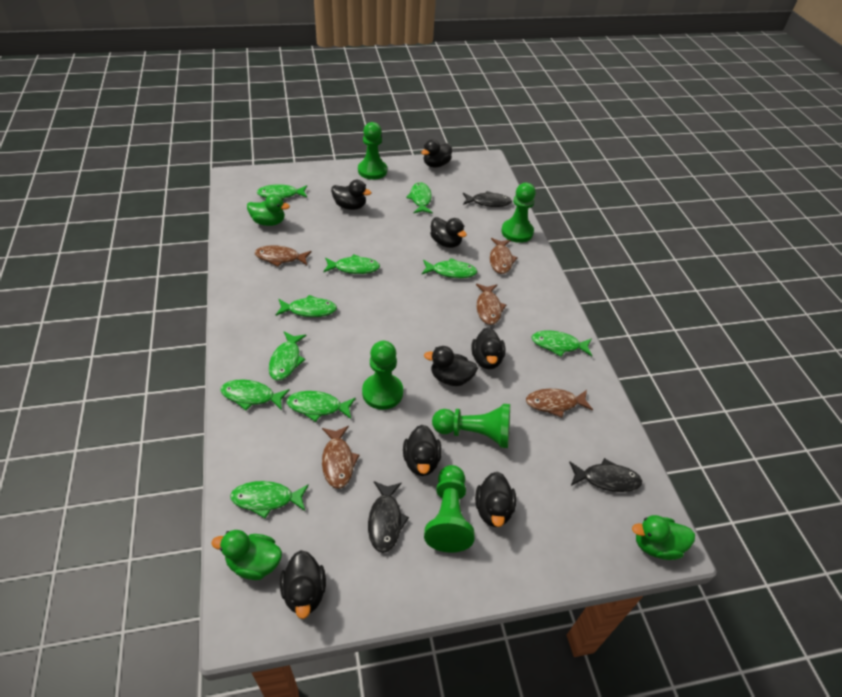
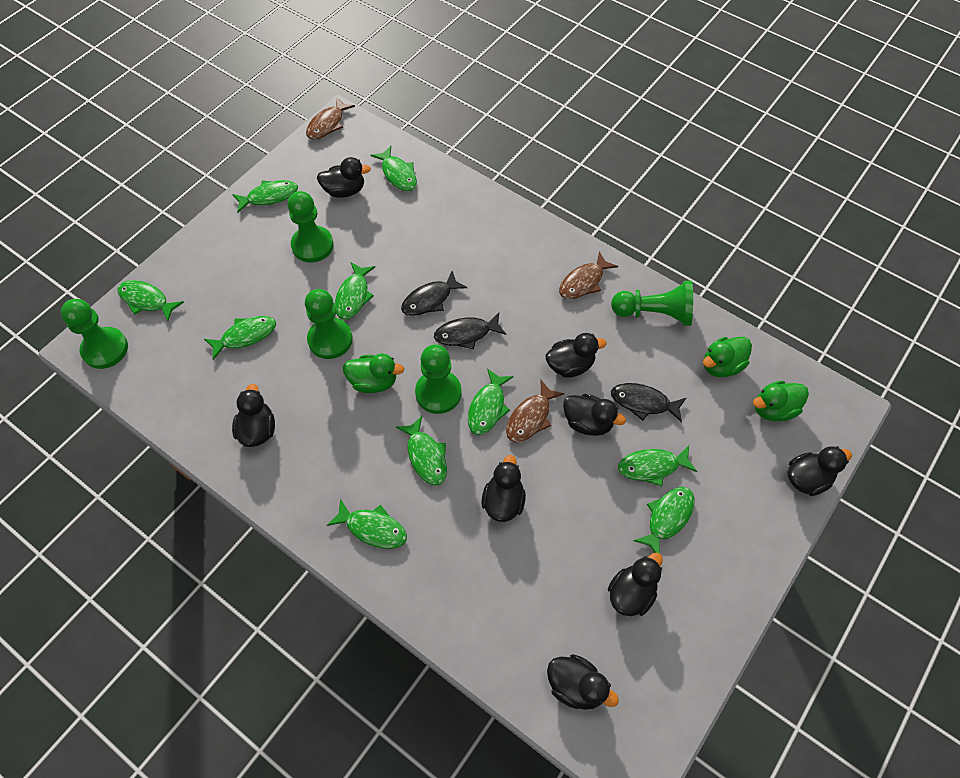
brown fish: [255,245,312,267] [322,426,360,489] [476,284,506,325] [490,238,518,274] [526,389,593,418] = 5 -> [306,97,355,140] [506,380,564,442] [559,252,618,299] = 3

